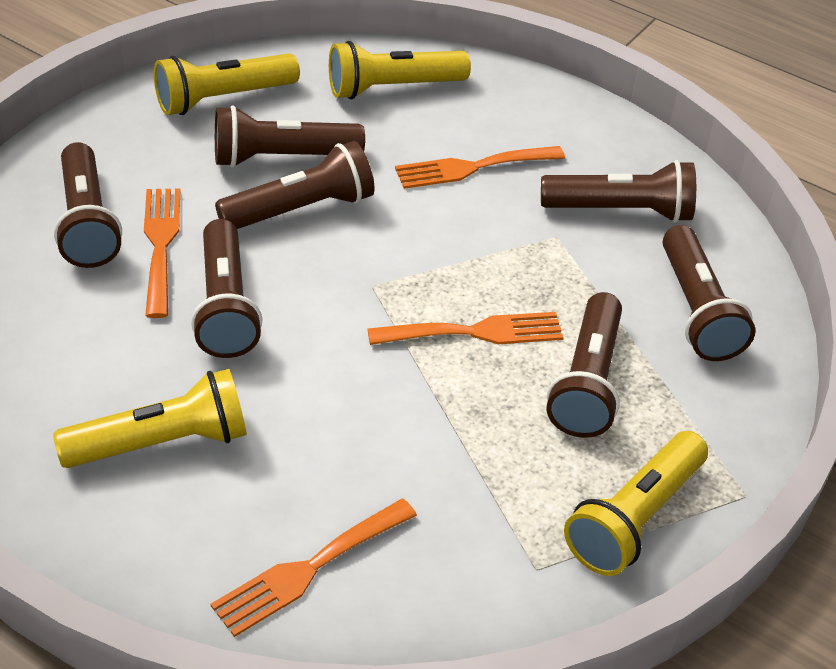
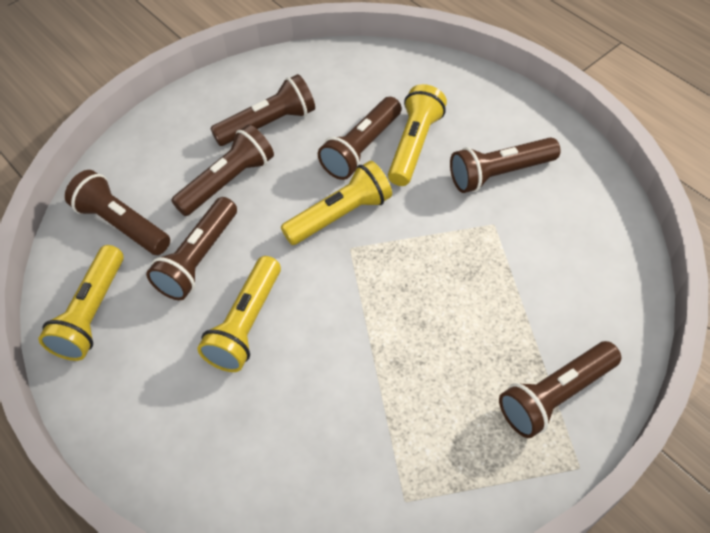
orange fork: [144,188,180,318] [211,499,417,637] [368,312,564,345] [395,146,565,189] = 4 -> none = 0

